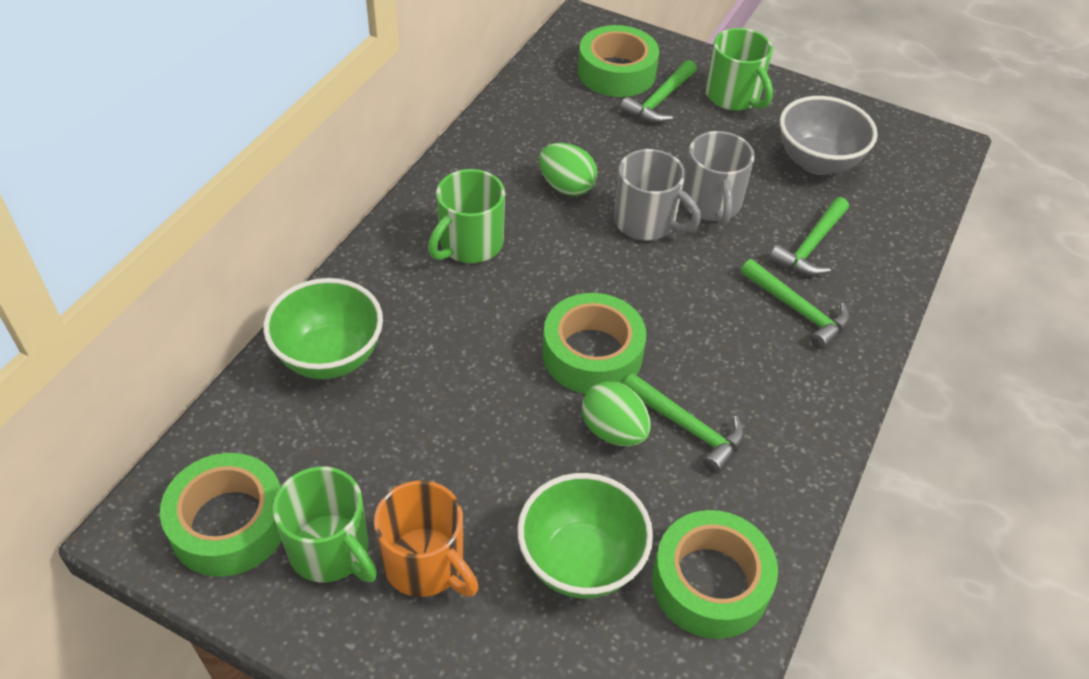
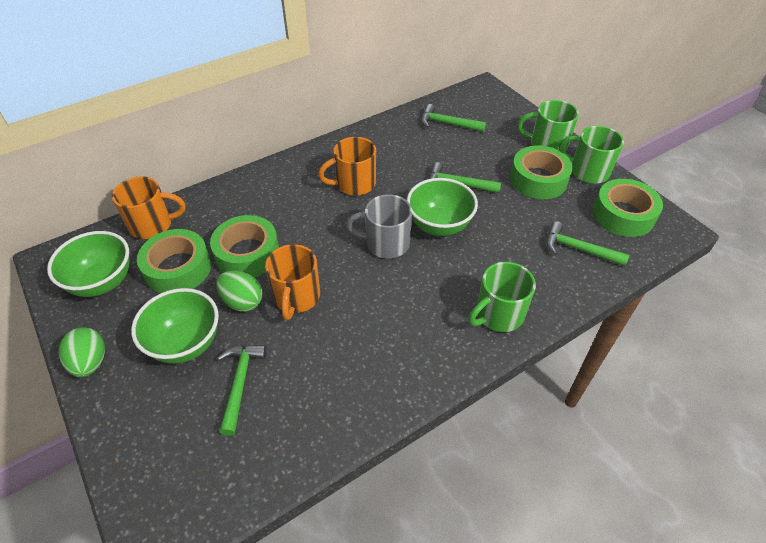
green bowl: [263,278,383,379] [517,473,653,599] = 2 -> [47,231,130,297] [131,288,219,364] [407,178,478,236] = 3
grey bowl: [780,96,878,175] = 1 -> none = 0
grey mug: [614,149,701,241] [682,131,755,225] = 2 -> [346,194,412,259] = 1
orange mug: [374,480,479,597] = 1 -> [112,176,185,239] [265,244,320,320] [318,137,376,196] = 3

